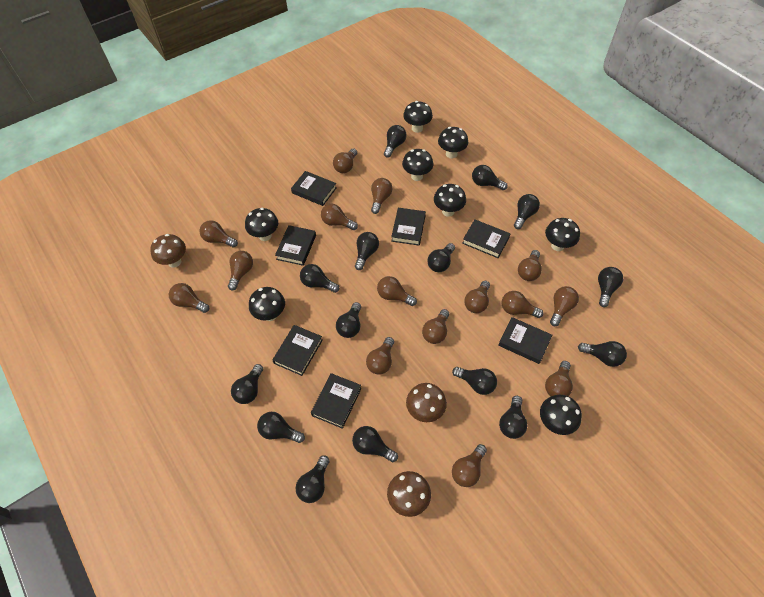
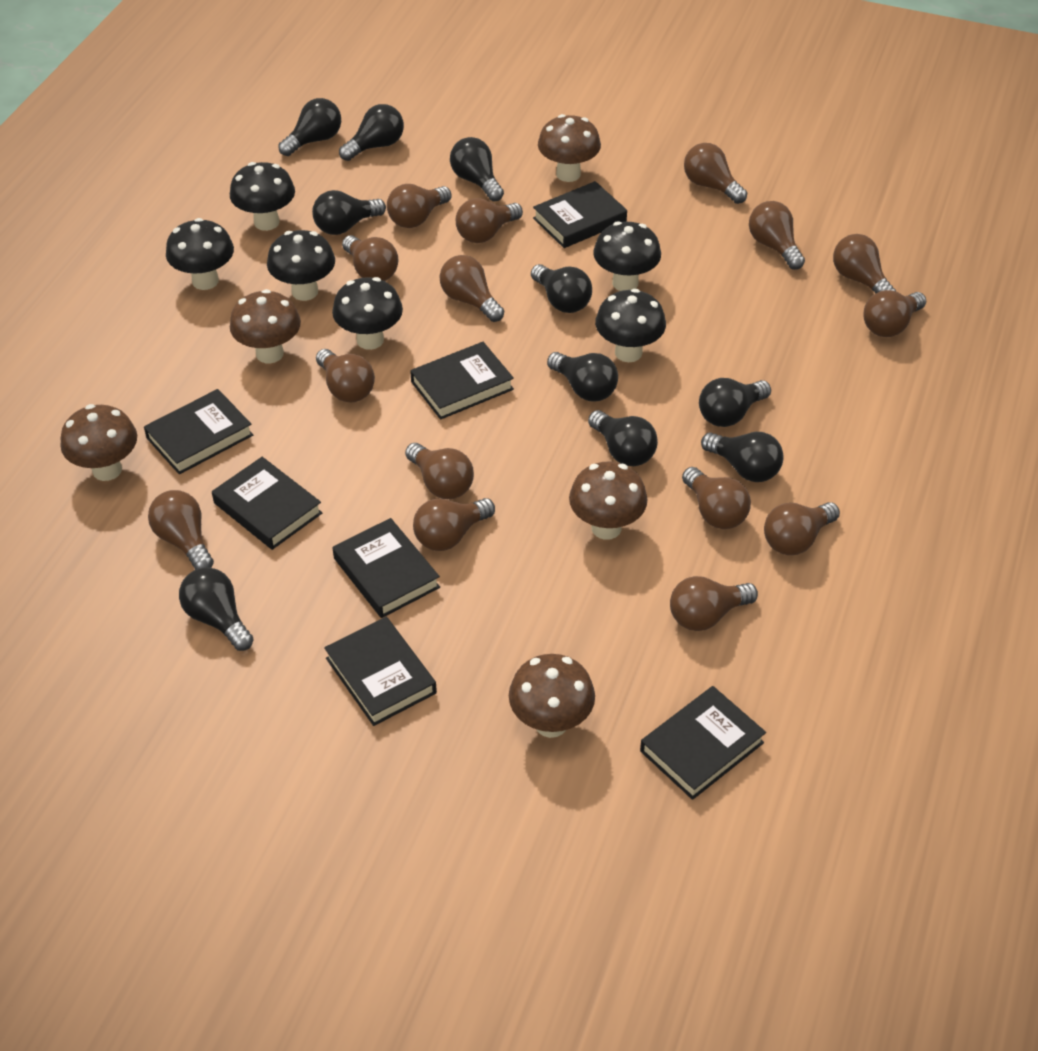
black light bulb: [231,364,263,404] [257,412,305,443] [295,455,330,503] [300,264,339,293] [336,302,361,338] [352,426,398,462] [355,232,379,270] [384,125,407,158] [427,243,455,272] [452,367,497,395] [472,165,508,190] [499,396,527,439] [514,194,540,229] [578,341,627,367] [598,267,623,307] = 15 -> [179,567,254,651] [278,98,341,156] [312,190,386,235] [339,104,404,161] [450,137,504,201] [531,264,592,313] [547,352,618,401] [588,410,658,466] [699,378,771,427] [701,432,784,482] = 10
black mushroom: [245,208,278,241] [249,287,285,321] [402,149,433,181] [403,101,433,133] [434,184,466,217] [438,127,468,159] [540,395,582,435] [545,218,580,251] = 8 -> [166,218,234,290] [230,162,295,231] [267,230,335,301] [332,277,403,350] [593,221,661,291] [595,289,666,362] = 6
brown mushroom: [150,234,186,268] [387,471,431,517] [406,383,447,422] = 3 -> [60,404,137,481] [230,289,301,363] [509,654,595,738] [538,114,601,182] [569,462,647,540] = 5

